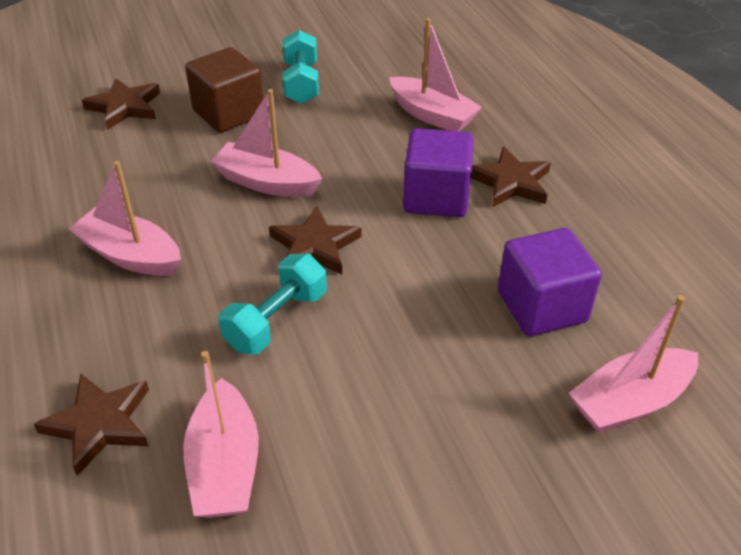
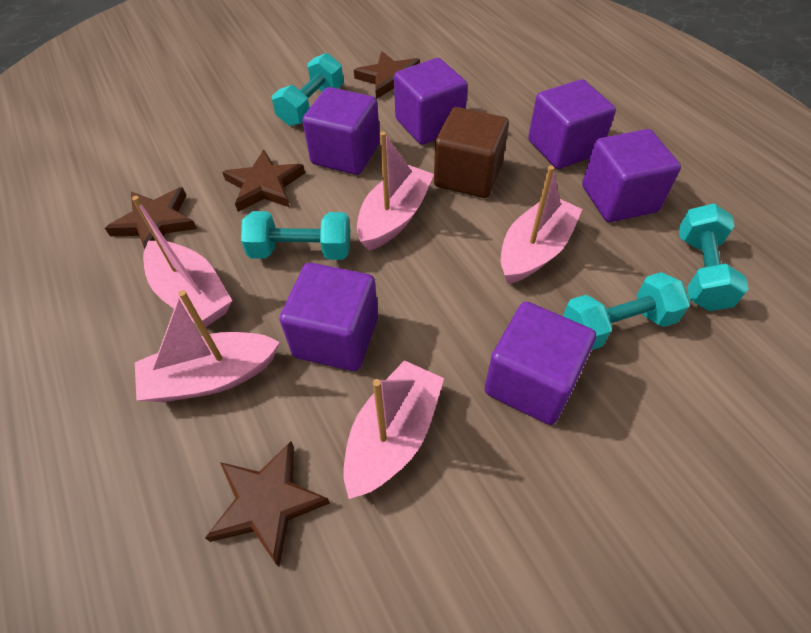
purple cube: [403,128,473,217] [498,228,602,336] = 2 -> [280,263,378,371] [302,87,380,175] [394,58,468,145] [485,302,596,425] [528,79,616,169] [582,129,681,222] = 6
turquoise dumbbell: [218,254,327,354] [283,30,319,104] = 2 -> [241,211,350,260] [272,53,344,126] [563,272,690,350] [679,204,749,311] = 4

